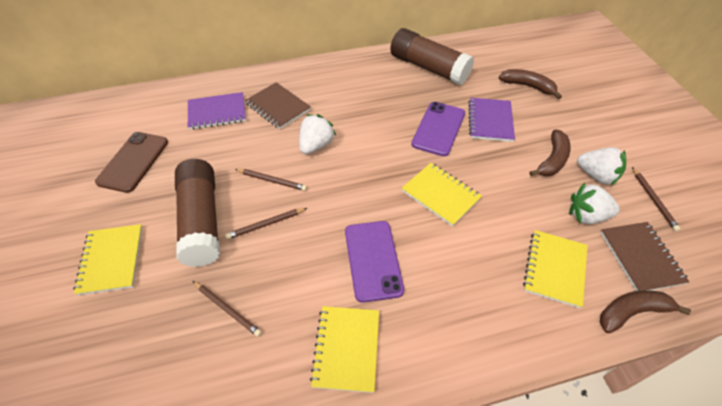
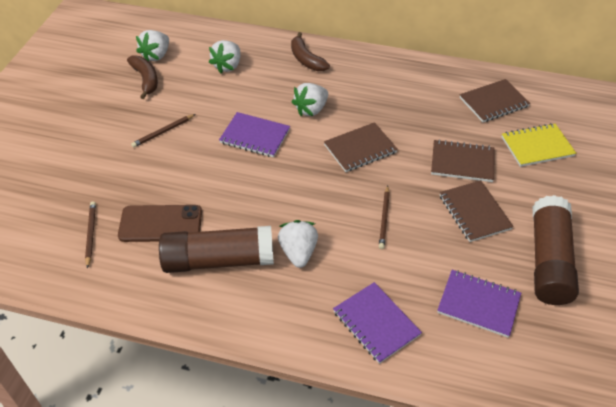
brown banana: [499,69,562,99] [529,129,571,176] [600,290,691,333] = 3 -> [127,56,158,99] [291,32,330,71] = 2
brown notebook: [245,82,311,129] [600,222,689,291] = 2 -> [324,122,398,172] [431,139,494,182] [440,180,514,242] [460,79,530,122] = 4
brown pencil: [193,281,262,337] [225,208,307,239] [235,169,307,191] [632,167,680,231] = 4 -> [85,201,96,269] [131,114,195,148] [379,186,390,249] = 3
purple notebook: [188,92,246,130] [468,98,515,142] = 2 -> [219,112,290,157] [333,282,422,364] [437,270,521,337] = 3
purple phone: [345,221,404,303] [411,102,465,156] = 2 -> none = 0
white strawberry: [299,114,336,154] [569,183,620,224] [577,147,626,186] = 3 -> [136,30,169,61] [209,40,241,73] [278,220,318,268] [292,83,328,116] = 4
yellow notebook: [73,224,142,295] [310,306,379,393] [402,163,482,227] [523,230,588,308] = 4 -> [502,123,576,167] = 1

